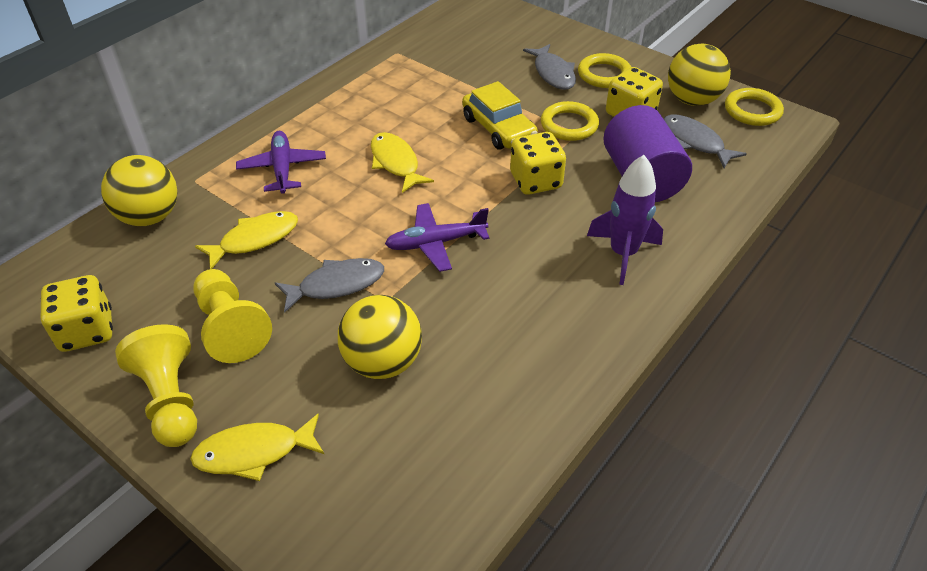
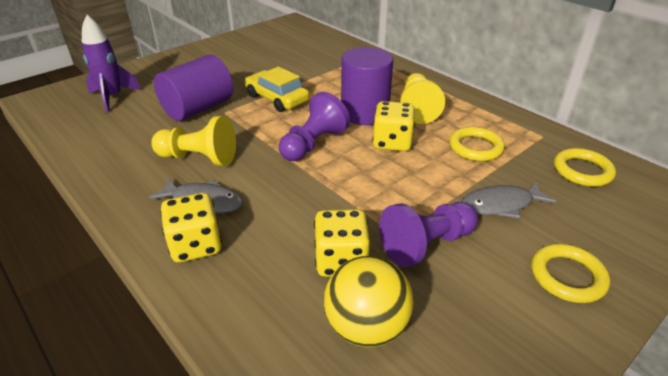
grey fish: [275,258,384,313] [523,44,576,90] [664,114,747,168] = 3 -> [149,178,243,213] [461,181,557,219] = 2
purple cylinder: [603,105,692,202] = 1 -> [154,55,233,121] [341,47,393,125] = 2
purple pawn: none = 0 -> [279,92,350,161] [379,202,478,267] = 2
purple plane: [236,131,326,194] [385,203,489,272] = 2 -> none = 0
yellow ball: [101,155,178,226] [338,295,422,379] [668,44,731,106] = 3 -> [324,256,414,347] = 1
yellow fish: [190,414,324,481] [195,211,298,269] [371,132,434,193] = 3 -> none = 0

